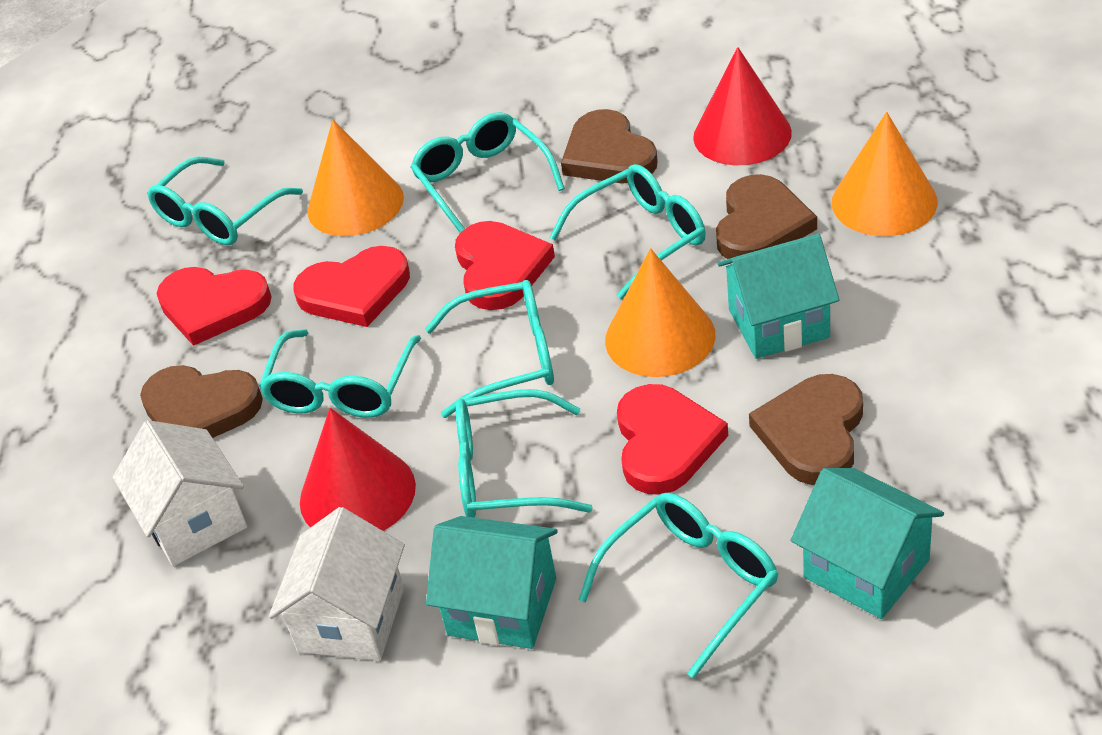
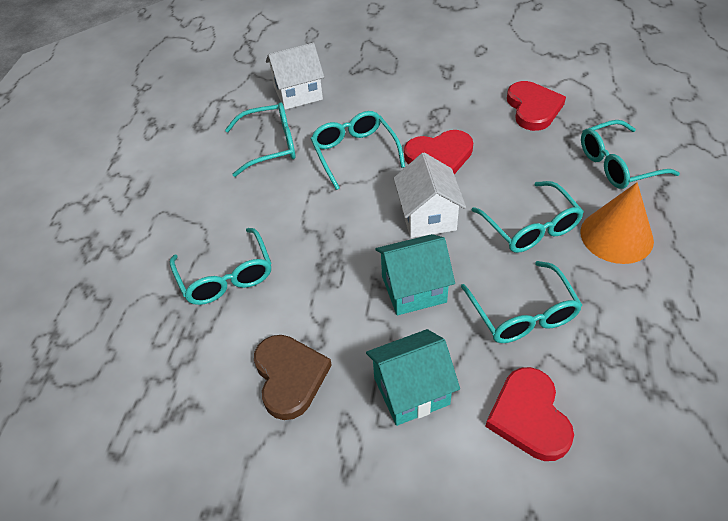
brown heart: [140,365,263,438] [561,109,658,183] [716,174,817,259] [749,374,863,485] = 4 -> [254,335,332,420] = 1
orange cone: [307,120,404,236] [605,248,715,377] [831,112,937,236] = 3 -> [580,182,654,264] = 1
red cone: [300,408,416,531] [693,47,792,165] = 2 -> none = 0
red heart: [157,267,272,346] [293,246,410,327] [455,221,555,310] [617,384,728,494] = 4 -> [404,130,473,174] [485,367,574,461] [507,81,566,131] = 3
turquoise glasses: [147,157,303,245] [259,329,421,418] [411,112,565,232] [425,280,554,418] [456,389,593,518] [549,164,706,299] [578,493,778,678] = 7 -> [170,228,271,305] [225,102,296,177] [311,111,405,190] [461,261,582,343] [472,181,584,253] [581,120,680,189] = 6
turquoise house: [426,516,558,649] [718,234,839,359] [791,468,944,619] = 3 -> [366,329,460,426] [375,234,455,315] = 2

